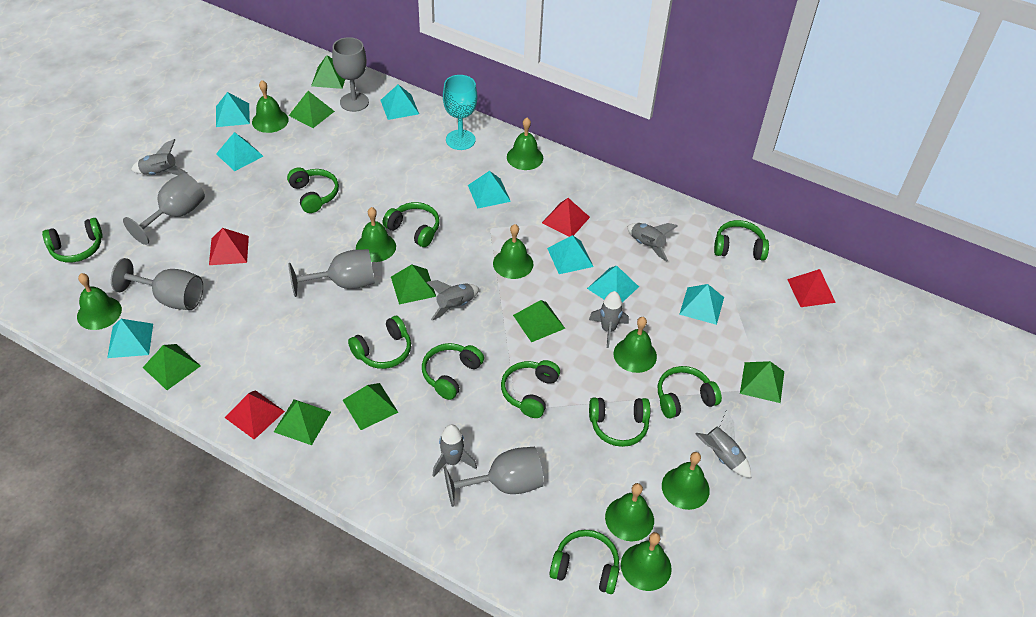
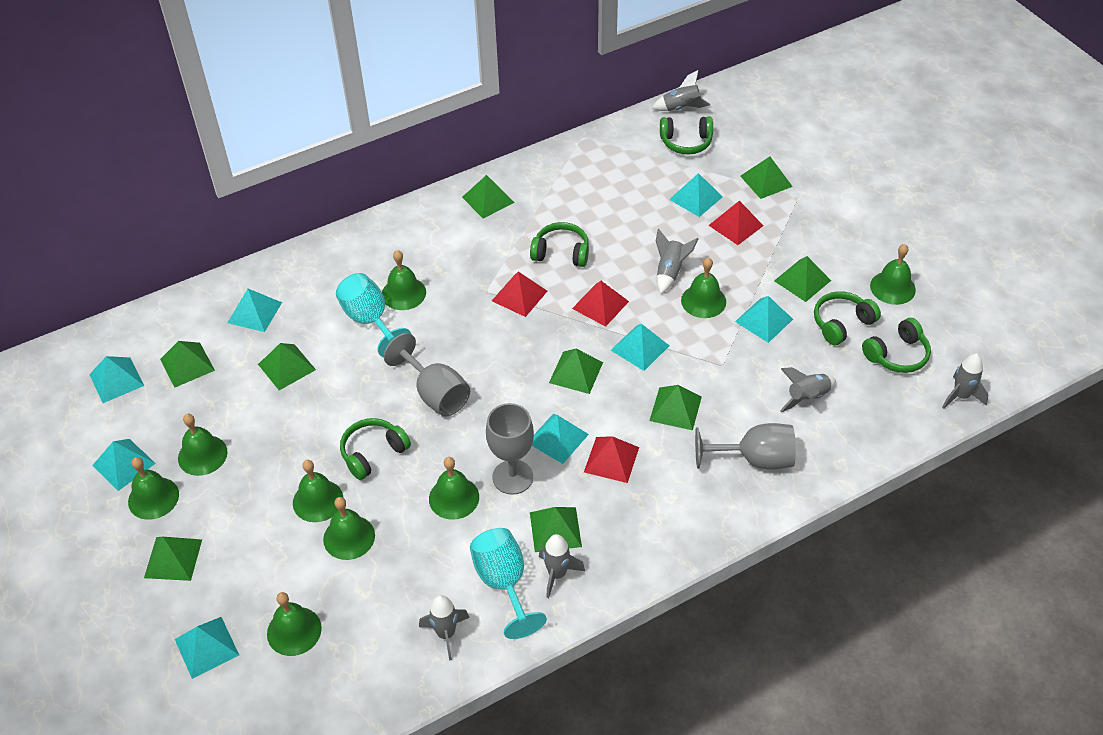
green headphones: [42,218,103,263] [287,167,339,213] [348,316,411,369] [382,202,439,247] [422,343,484,400] [501,360,560,418] [549,530,619,594] [589,398,650,447] [658,366,722,418] [714,220,769,261] = 10 -> [340,418,411,480] [530,222,589,267] [660,117,713,155] [814,291,881,345] [862,318,931,373] = 5
green pyramid: [142,344,200,390] [274,399,331,445] [289,91,335,128] [311,55,345,89] [343,383,399,430] [391,264,436,304] [513,300,565,342] [740,361,784,403] = 8 -> [144,537,202,581] [160,341,215,388] [258,343,316,390] [462,175,515,219] [530,507,582,552] [549,349,603,394] [650,385,702,430] [740,156,793,199] [774,256,831,302] = 9
grey goblet: [111,258,203,310] [123,173,205,245] [288,249,375,297] [332,37,369,112] [444,447,544,507] = 5 -> [384,333,470,416] [486,403,534,495] [695,423,796,469] = 3
turquoise goblet: [443,75,477,150] = 1 -> [336,273,411,357] [470,528,547,639] = 2

